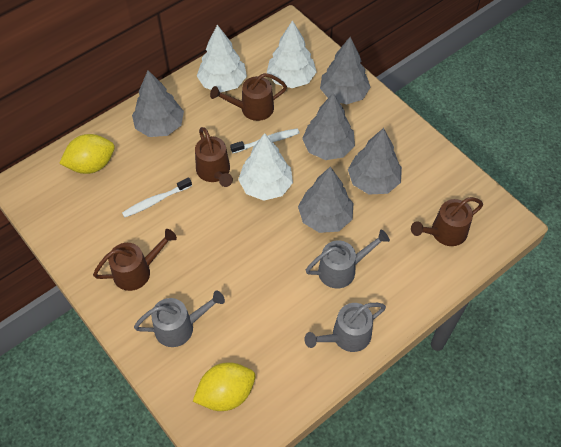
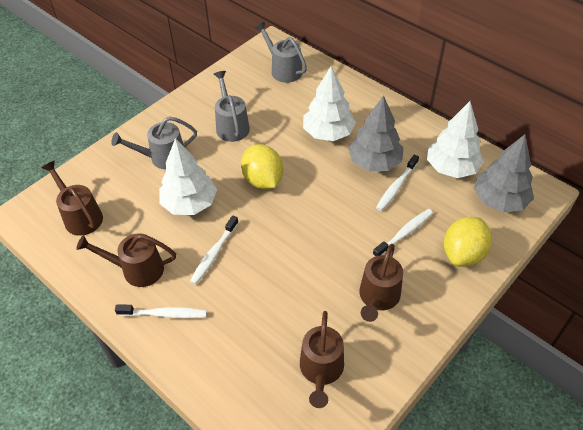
grey tree: [132,70,184,137] [298,167,354,233] [302,93,355,160] [320,37,371,104] [348,128,402,194] = 5 -> [348,95,404,171] [474,135,534,212] = 2
white toothbrush: [122,177,192,218] [230,128,300,154] = 2 -> [115,304,207,318] [190,215,239,285] [373,209,433,257] [376,154,419,211] = 4

